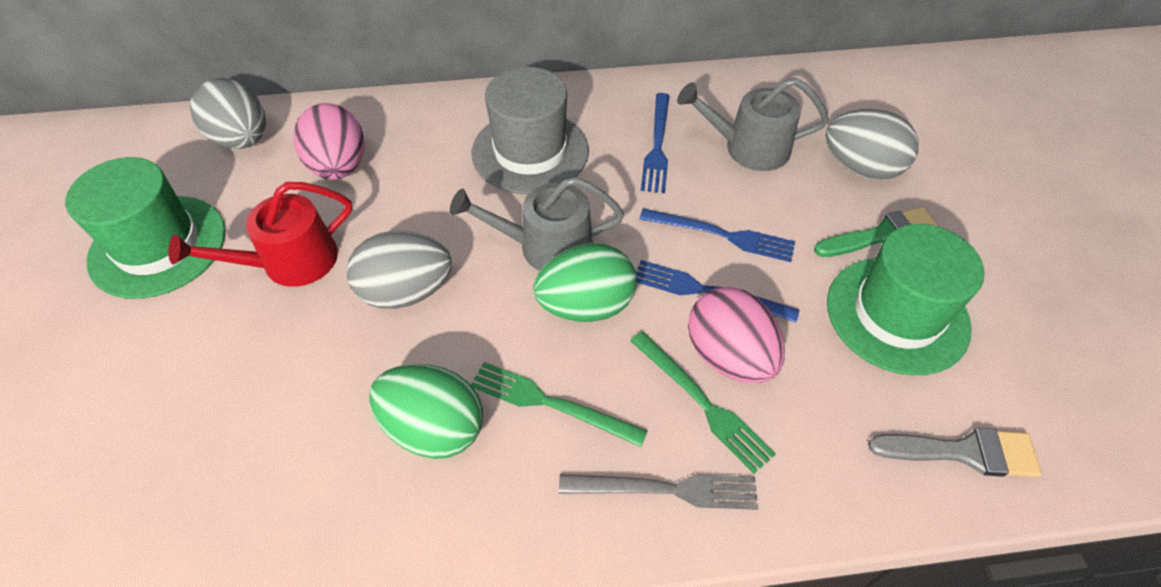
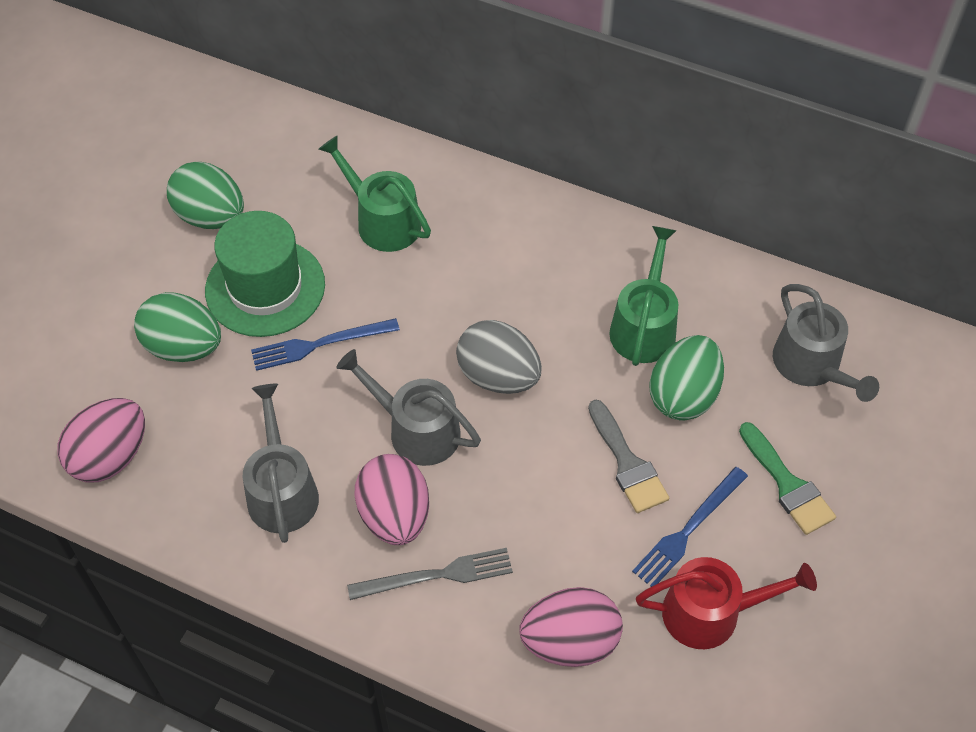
blue fork: [636,260,799,323] [640,208,795,262] [641,93,670,193] = 3 -> [251,318,400,371] [632,467,748,587] = 2
green egg: [369,364,483,459] [533,243,637,322] = 2 -> [134,292,221,362] [167,162,244,229] [649,335,724,421] = 3
green fork: [471,362,647,447] [630,331,776,474] = 2 -> none = 0
green hat: [65,157,225,299] [827,224,985,375] = 2 -> [205,211,325,337] = 1
green watering can: none = 0 -> [318,135,431,252] [609,226,678,366] = 2
grey egg: [190,78,266,149] [347,231,452,309] [826,109,919,180] = 3 -> [456,320,542,394] = 1
grey hat: [472,67,589,194] = 1 -> none = 0
grey watering can: [450,177,624,271] [677,78,829,171] = 2 -> [243,384,319,543] [336,349,481,466] [773,284,879,402] = 3
pink egg: [293,103,365,180] [688,287,785,383] = 2 -> [57,398,145,483] [354,454,429,545] [519,587,623,667] = 3

